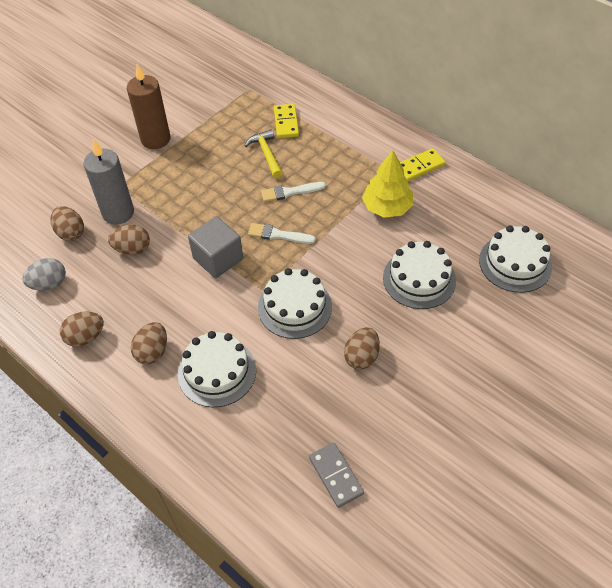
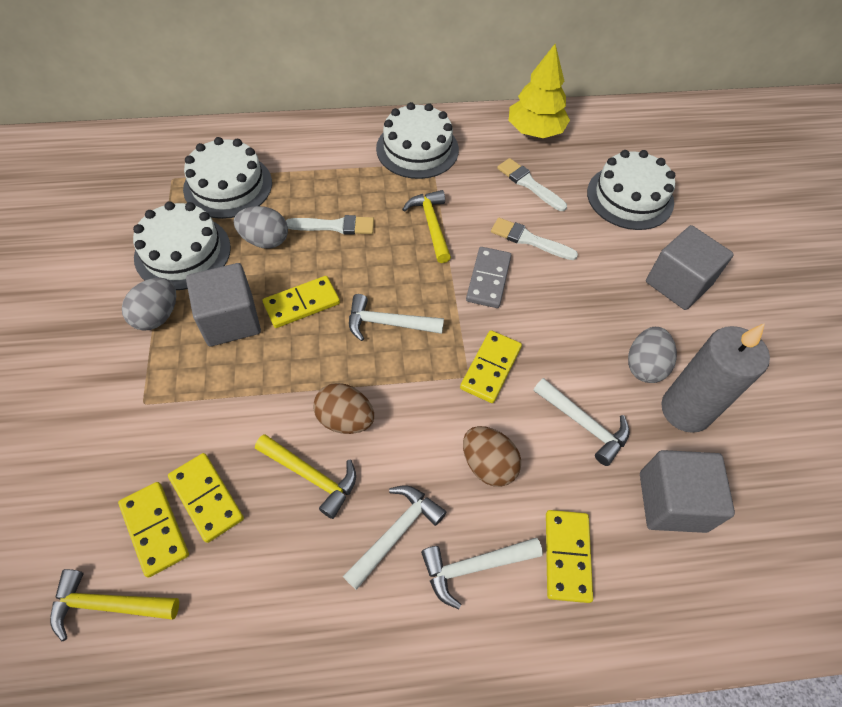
brown candle: [127,64,170,149] = 1 -> none = 0
brown egg: [51,206,84,241] [60,311,104,347] [108,224,150,255] [131,322,167,364] [344,327,380,370] = 5 -> [313,383,374,434] [463,426,521,487] = 2
grey cube: [188,216,243,278] = 1 -> [186,263,261,346] [640,450,735,533] [646,225,734,310] = 3
grey egg: [22,258,66,290] = 1 -> [122,278,176,331] [234,206,288,249] [628,327,677,383] = 3
white brush: [248,223,316,244] [261,182,326,202] = 2 -> [286,215,374,235] [491,218,578,260] [497,158,567,211] = 3
white hammer: none = 0 -> [343,485,446,590] [349,294,444,341] [421,538,543,609] [534,378,630,466] = 4
yellow domino: [274,104,299,138] [400,148,446,181] = 2 -> [118,482,189,578] [168,453,244,543] [263,276,340,328] [460,330,522,403] [546,510,593,603] = 5
yellow hammer: [245,129,282,178] = 1 -> [50,569,179,641] [255,434,356,519] [402,190,451,263] = 3

